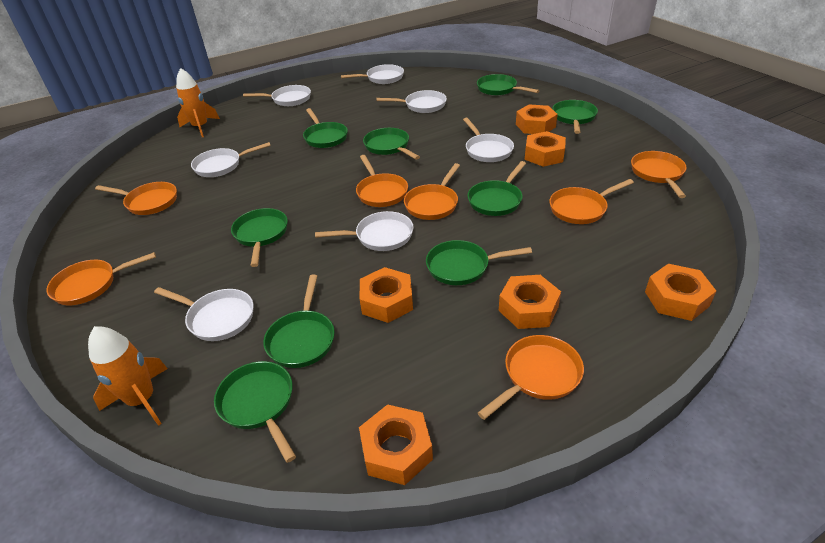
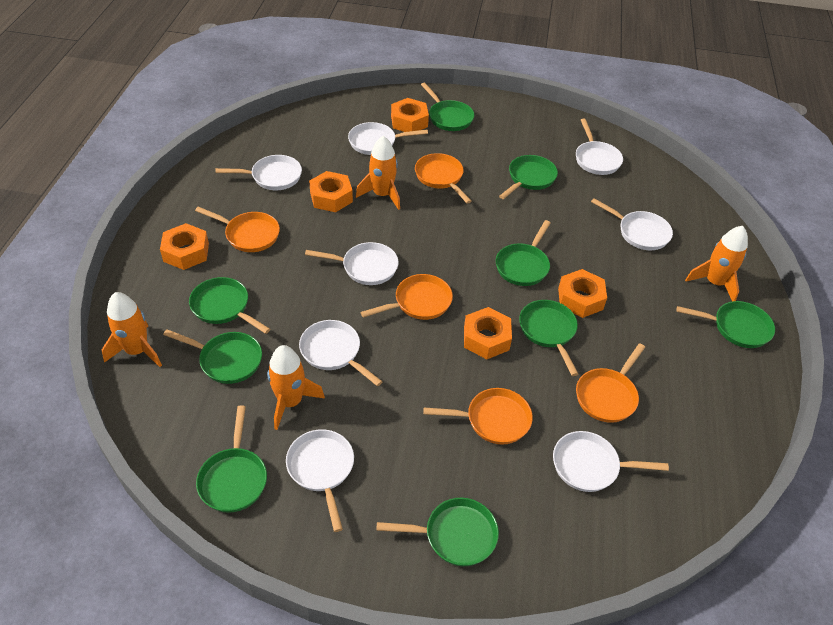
orange nut: [359,404,433,485] [360,267,413,323] [499,275,561,329] [516,104,558,134] [525,131,566,167] [645,264,716,321] = 6 -> [160,223,209,270] [309,171,353,212] [391,98,429,132] [464,307,512,359] [558,269,607,318] = 5
orange pan: [46,252,156,305] [95,182,177,215] [356,155,408,207] [404,163,460,220] [478,335,584,420] [549,179,634,224] [631,151,687,198] = 7 -> [195,207,280,252] [361,274,453,320] [415,153,472,204] [424,388,533,445] [576,343,645,423] = 5
orange rocket: [88,326,168,426] [176,68,220,137] = 2 -> [102,292,162,367] [267,345,325,430] [356,136,400,210] [685,226,748,301] = 4
white pan: [154,287,254,341] [191,142,271,177] [243,85,311,106] [315,211,414,251] [341,64,404,84] [376,90,447,113] [463,118,514,162] = 7 -> [216,155,302,190] [286,429,354,532] [299,320,383,386] [305,242,399,285] [348,122,428,155] [553,431,669,492] [576,119,623,175] [591,198,673,250] = 8

